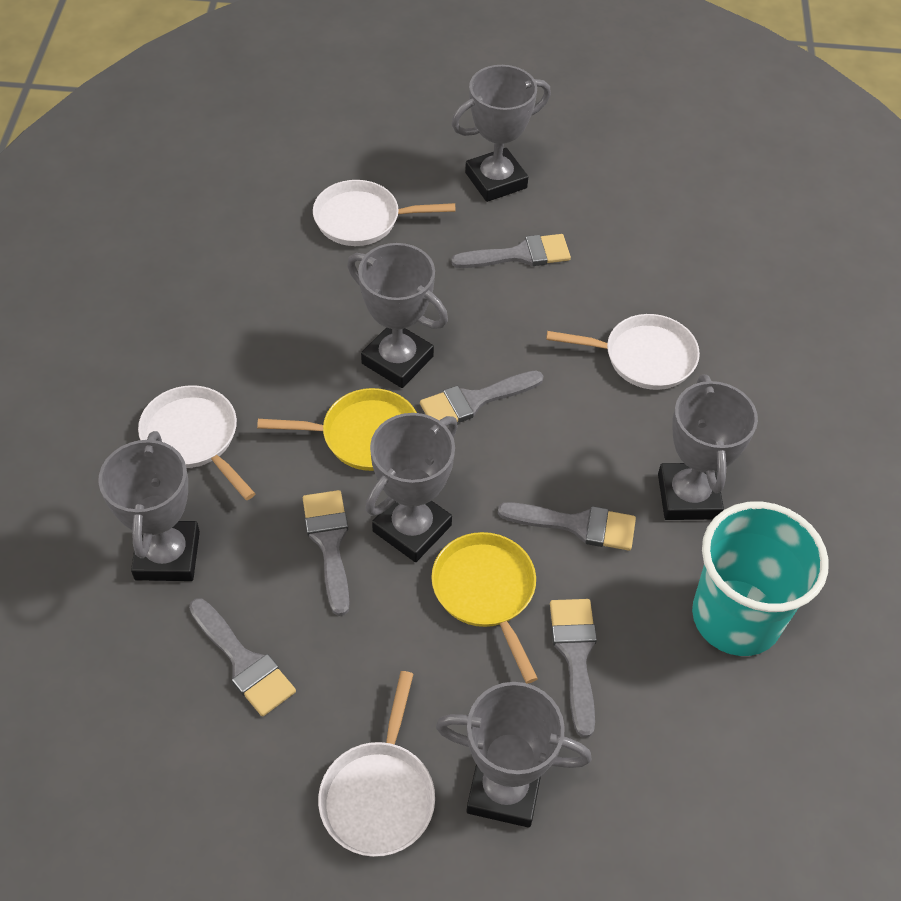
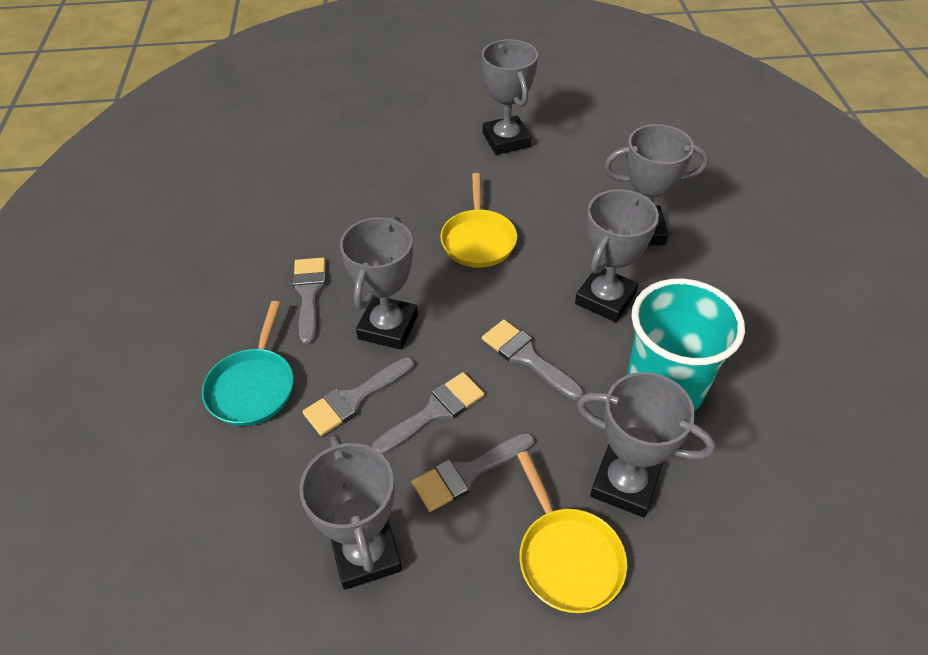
grey brush: [189,598,296,717] [303,490,350,616] [420,370,543,423] [451,234,571,268] [498,502,636,551] [550,599,597,738] = 6 -> [292,258,326,345] [302,357,415,436] [372,372,485,455] [412,433,534,512] [482,319,583,400] = 5
turquoise pan: none = 0 -> [202,301,293,426] = 1
white pan: [138,385,256,500] [313,180,455,246] [318,671,435,857] [546,314,700,390] = 4 -> none = 0

